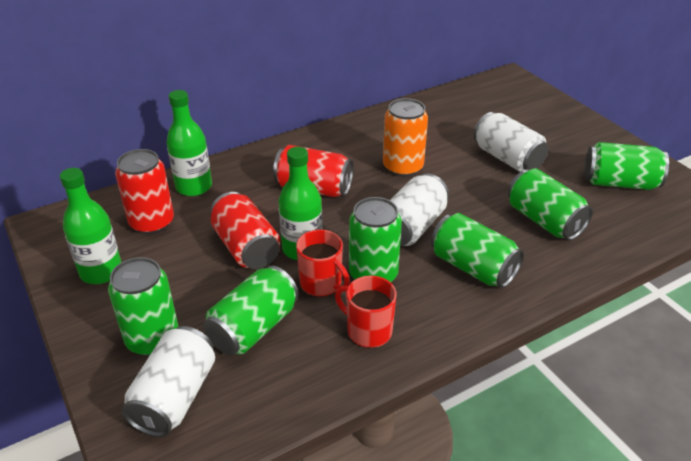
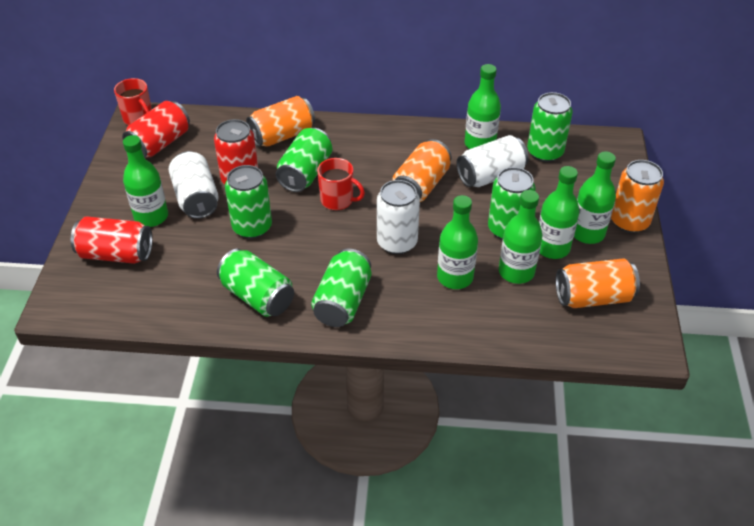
green bottle: [60,168,121,284] [166,90,212,196] [279,147,323,260] = 3 -> [123,135,168,227] [437,195,478,289] [465,64,501,149] [499,190,542,284] [539,166,579,259] [574,151,616,244] = 6
orange can: [383,98,428,177] = 1 -> [246,96,315,147] [392,139,452,202] [555,258,640,308] [611,160,664,233] = 4

